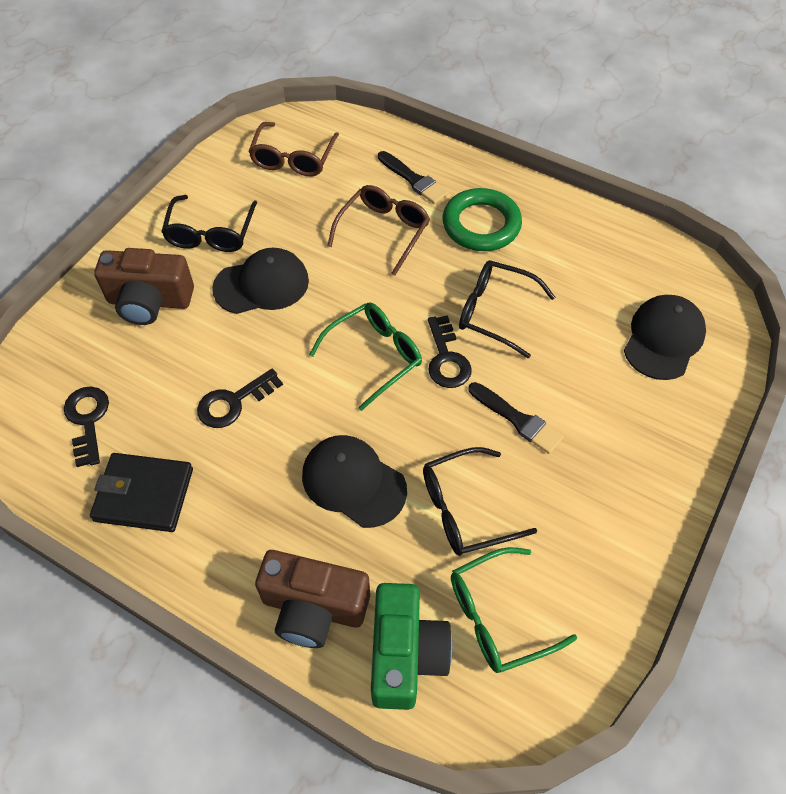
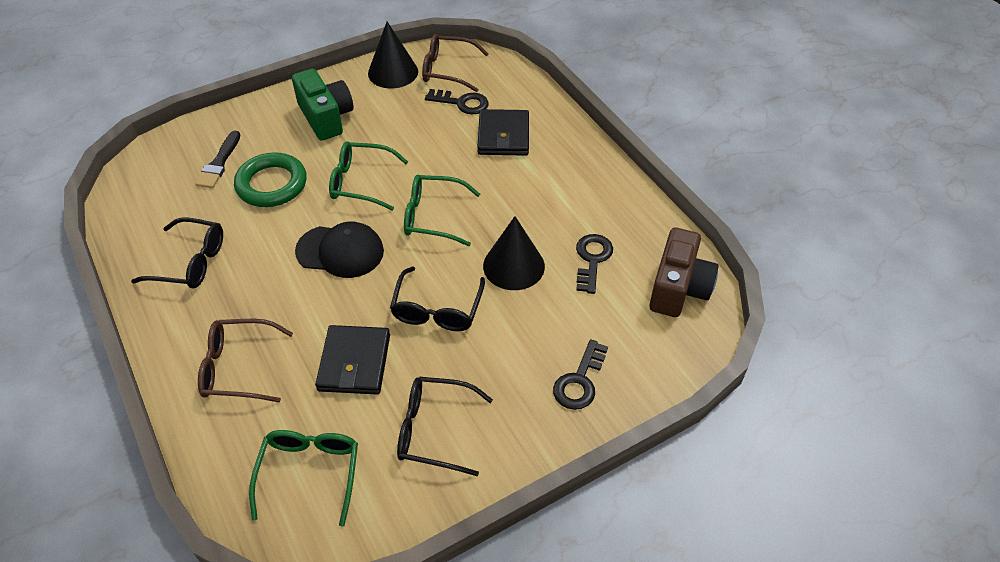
black brush: [378,151,448,204] [469,382,564,454] = 2 -> [195,131,240,188] = 1
black cap: [212,248,309,314] [302,435,407,528] [624,295,706,380] = 3 -> [295,222,384,278] = 1
black cone: none = 0 -> [368,22,418,88] [483,216,545,290] = 2
black wallet: [90,453,193,532] = 1 -> [315,325,390,395] [477,109,529,156] = 2
brown camera: [94,248,194,325] [255,550,370,648] = 2 -> [649,227,718,317] = 1
green glasses: [309,303,422,411] [451,547,577,673] = 2 -> [249,430,358,527] [329,142,408,210] [404,175,480,246] = 3

